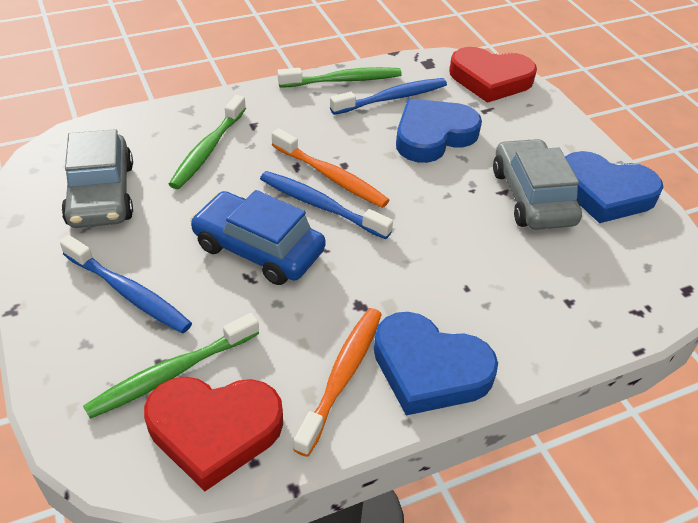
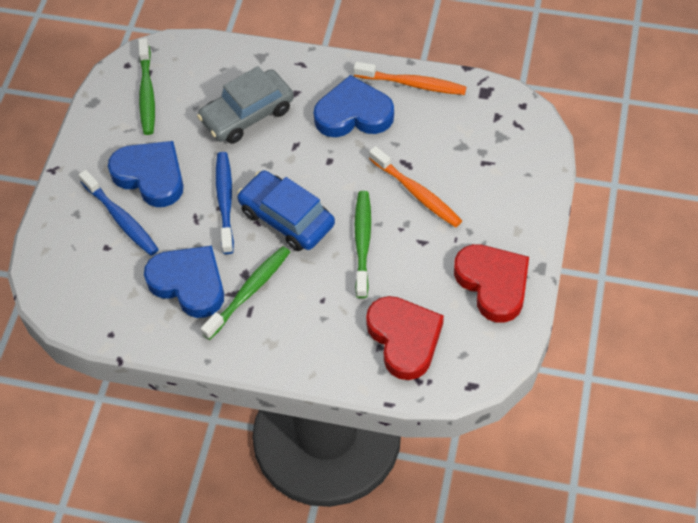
blue toothbrush: [60,235,192,334] [260,171,393,239] [330,78,447,115] = 3 -> [78,170,159,256] [216,152,234,254] = 2
grey car: [61,129,133,228] [493,139,582,230] = 2 -> [197,66,294,144] = 1

